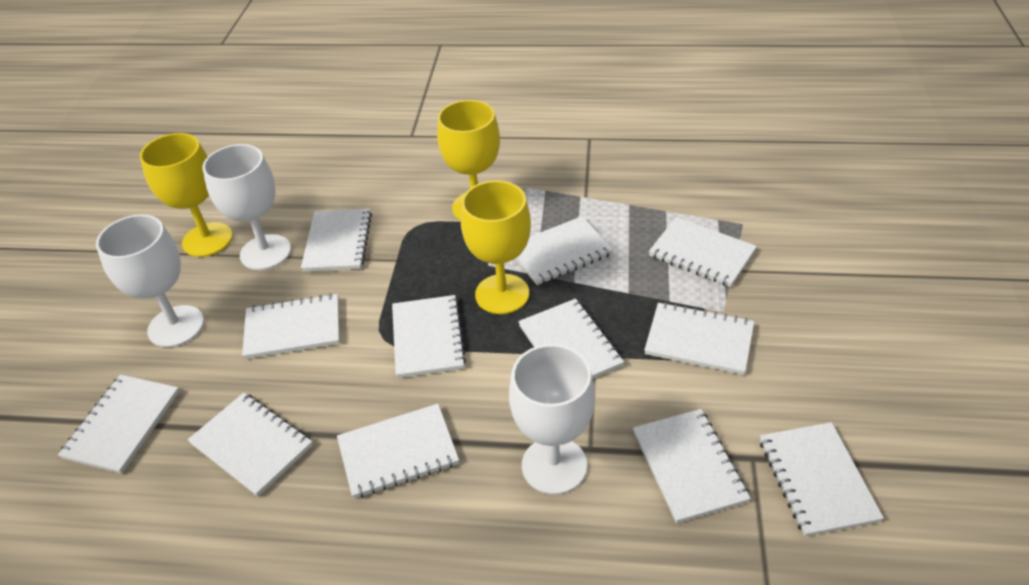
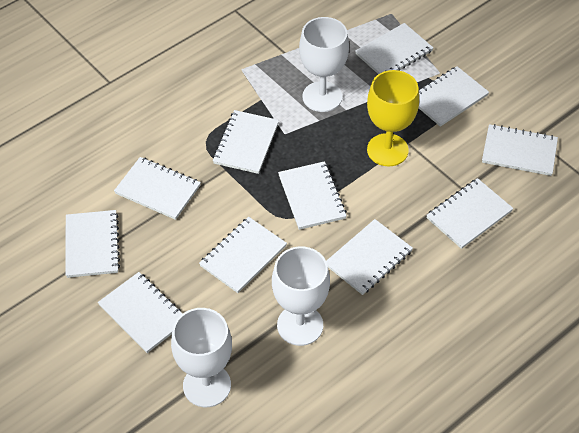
white notebook: [58,375,179,474] [188,393,313,497] [242,294,340,359] [301,209,372,272] [337,404,459,499] [392,295,466,378] [515,216,613,285] [518,299,624,379] [633,409,751,523] [644,302,754,375] [649,217,757,287] [760,422,884,537] = 12 -> [66,210,120,278] [98,272,182,353] [114,157,201,220] [199,217,287,293] [213,110,279,174] [278,161,347,230] [326,219,413,295] [355,23,433,74] [419,66,489,127] [426,178,513,249] [482,124,558,176] = 11
yellow goblet: [140,133,233,257] [437,100,500,221] [461,181,531,314] = 3 -> [367,70,419,166] = 1

